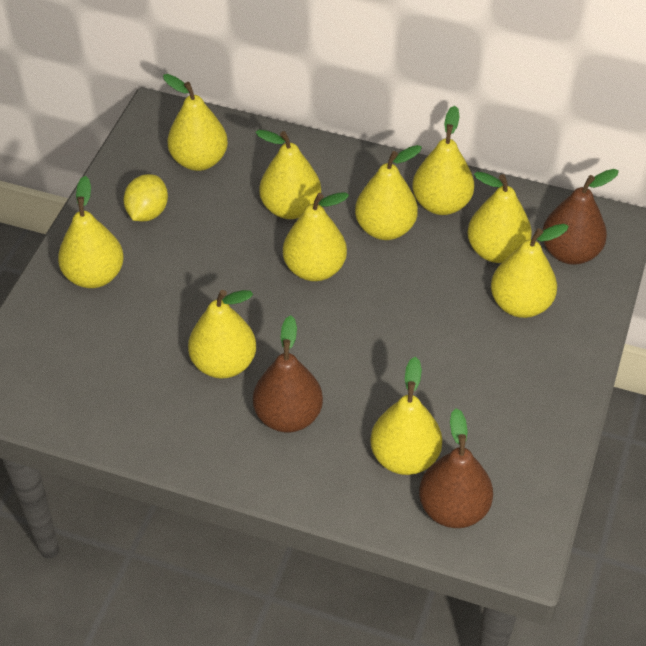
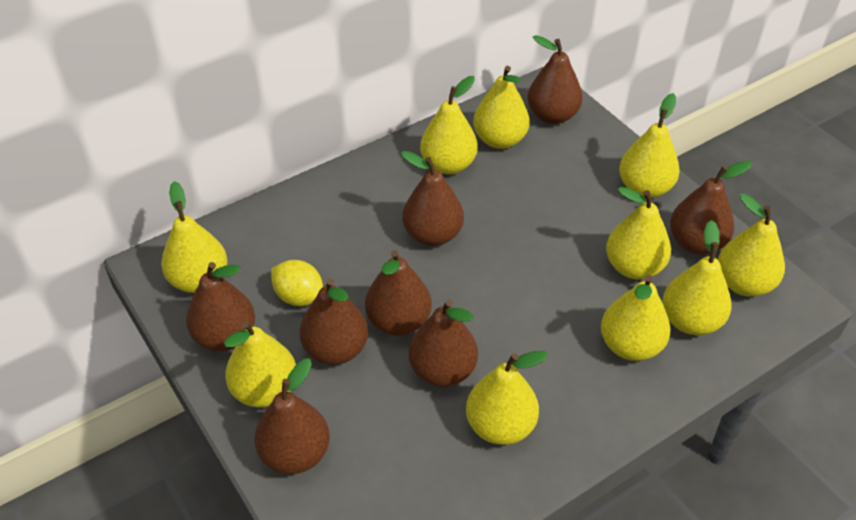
brown pear: [253,315,323,433] [419,408,493,528] [542,169,619,265] = 3 -> [186,262,255,351] [254,358,330,474] [299,278,368,365] [365,250,432,336] [401,151,464,246] [408,299,478,387] [527,35,583,124] [670,161,752,255] = 8

